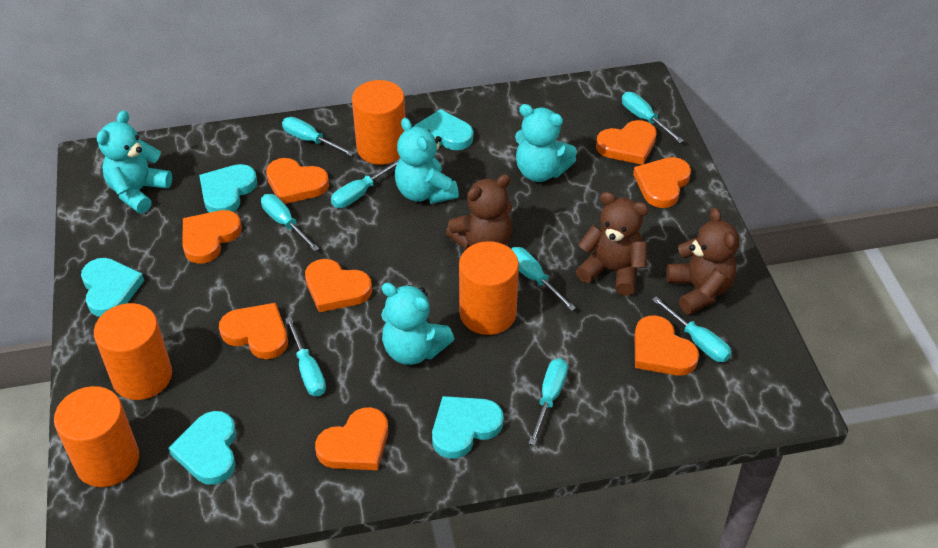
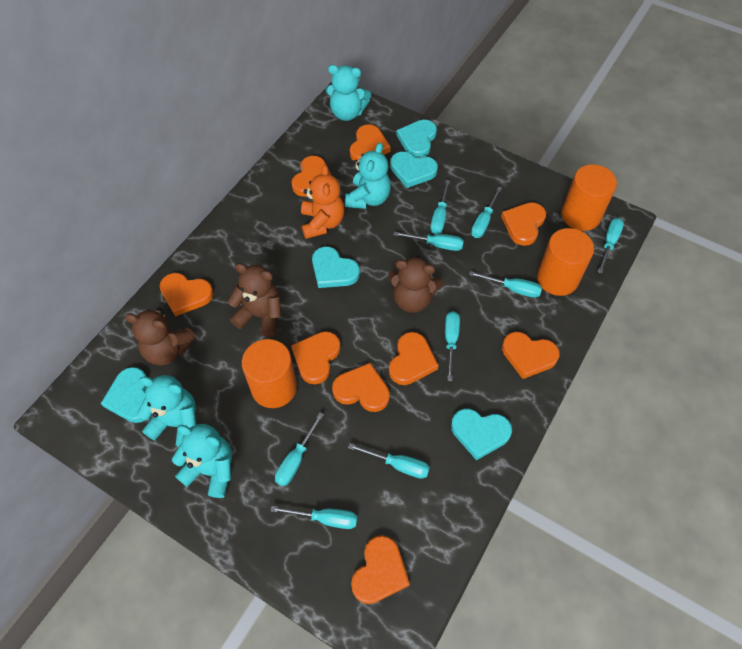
orange cylinder: [54,386,139,487] [94,303,172,400] [352,80,406,165] [459,241,519,335] = 4 -> [242,339,297,408] [537,228,594,296] [561,164,617,231] = 3
orange heart: [183,210,242,264] [219,303,288,359] [266,158,329,204] [305,259,372,312] [315,407,388,470] [596,120,657,165] [633,157,691,208] [635,315,699,376] = 8 -> [160,273,213,316] [291,156,331,197] [291,331,341,384] [332,363,390,412] [350,124,391,161] [351,535,410,604] [389,332,439,385] [501,202,546,246] [502,332,560,379] = 9
orange teddy bear: none = 0 -> [301,165,345,239] = 1
turquoise screwdriver: [261,194,319,251] [282,117,354,156] [285,317,326,396] [331,158,400,208] [511,247,576,311] [529,358,568,445] [622,92,684,143] [652,297,732,362] = 8 -> [270,506,357,529] [275,413,324,486] [348,443,430,479] [394,232,464,251] [430,180,450,234] [445,311,460,381] [469,271,542,298] [471,186,502,238] [598,218,624,273] = 9

